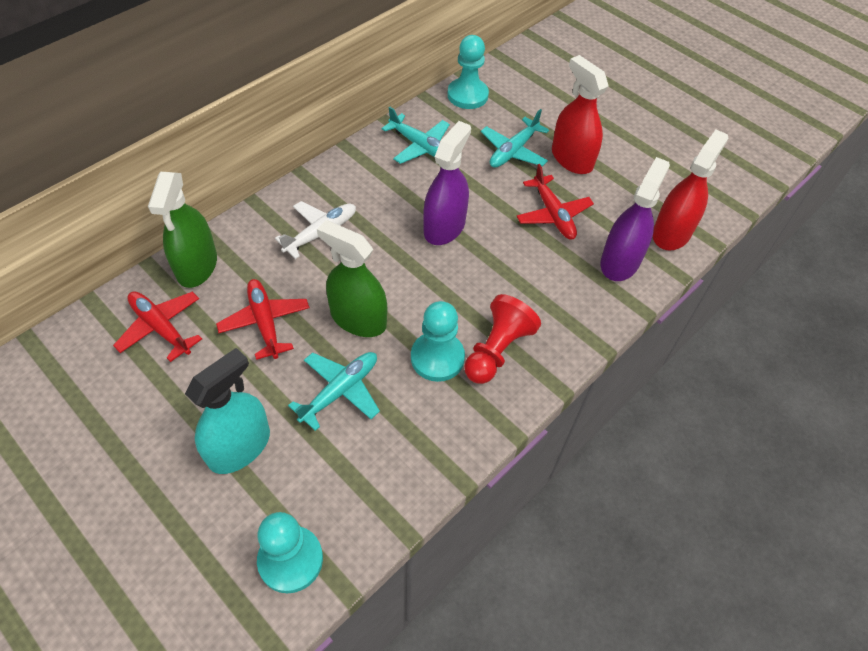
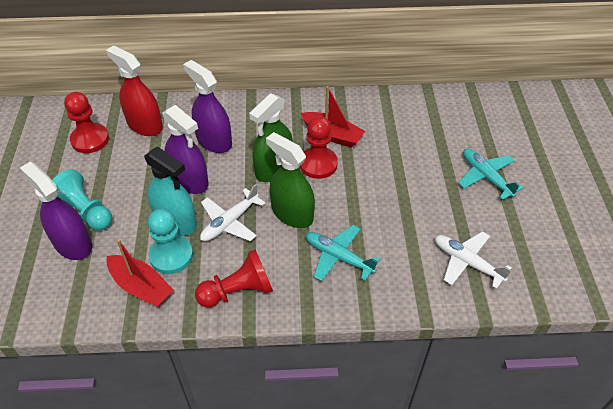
purple spray bottle: [423,121,471,245] [601,157,670,281] = 2 -> [20,162,92,260] [162,105,209,194] [183,60,232,153] = 3
red boat: none = 0 -> [107,239,173,307] [300,86,365,148] = 2
red pawn: [464,294,541,384] = 1 -> [64,92,109,153] [195,249,273,308] [300,116,338,179] = 3
red plane: [113,291,202,362] [216,279,309,360] [516,164,594,240] = 3 -> none = 0
red spray bottle: [552,55,608,174] [653,130,728,250] = 2 -> [106,45,163,136] = 1
turquoise pawn: [257,512,323,593] [411,301,465,382] [447,35,489,109] = 3 -> [52,169,112,230] [148,209,193,274] = 2
turquoise plane: [288,352,380,431] [382,107,450,164] [481,109,549,168] = 3 -> [306,225,380,281] [458,149,523,200] = 2
white plane: [275,201,356,259] = 1 -> [200,184,265,241] [435,231,512,289] = 2

